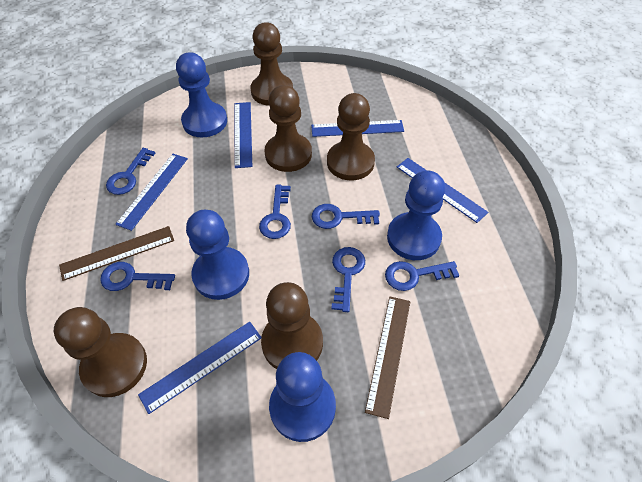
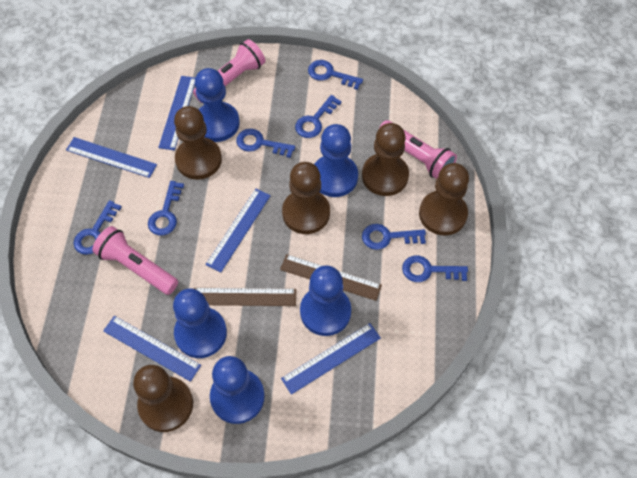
blue key: [100,262,175,291] [106,148,155,195] [259,185,291,239] [312,204,380,229] [332,247,365,312] [385,261,459,291] = 6 -> [73,200,122,255] [148,181,184,236] [236,129,295,158] [295,95,342,138] [308,60,363,90] [362,224,426,250] [402,256,468,282] = 7
blue pawn: [176,52,227,137] [186,210,249,300] [269,352,336,442] [387,171,445,260] = 4 -> [173,288,227,358] [195,68,240,142] [210,356,265,424] [300,265,351,336] [314,124,358,197] = 5
pink flashlight: none = 0 -> [92,226,178,295] [193,39,265,103] [379,120,457,179] = 3

